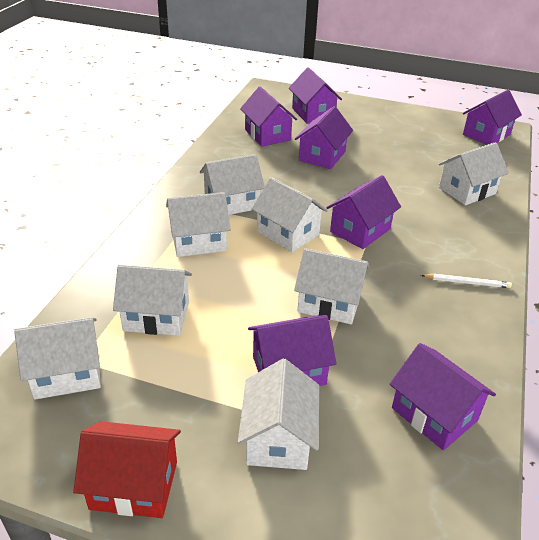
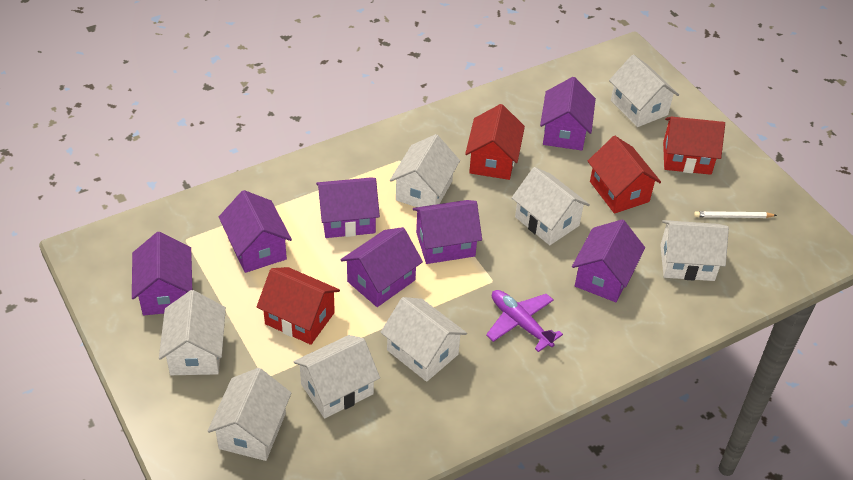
purple plane: none = 0 -> [486,290,563,352] = 1
red house: [73,421,181,518] = 1 -> [256,267,340,345] [465,104,525,180] [588,136,661,214] [663,116,725,175] = 4

